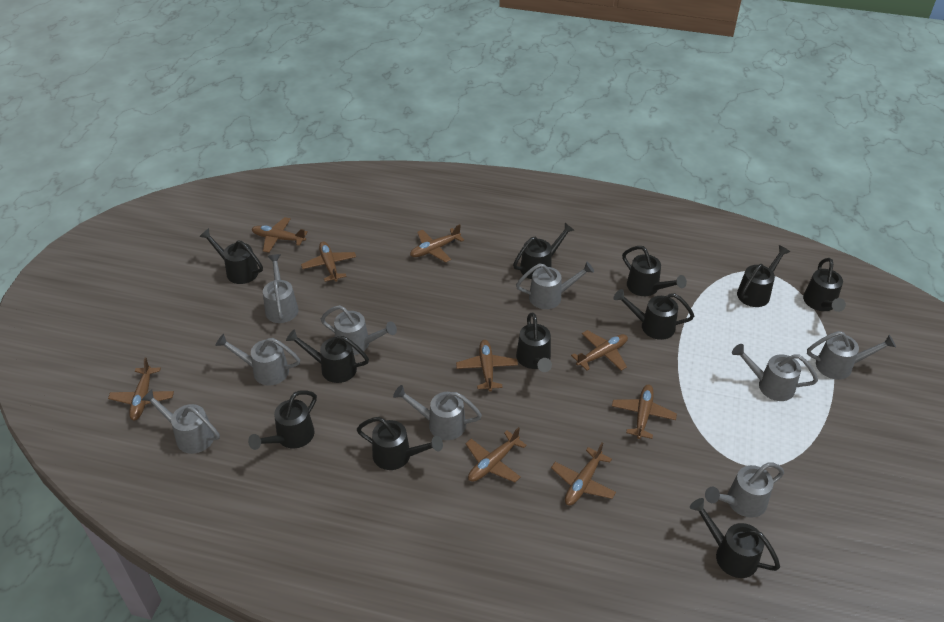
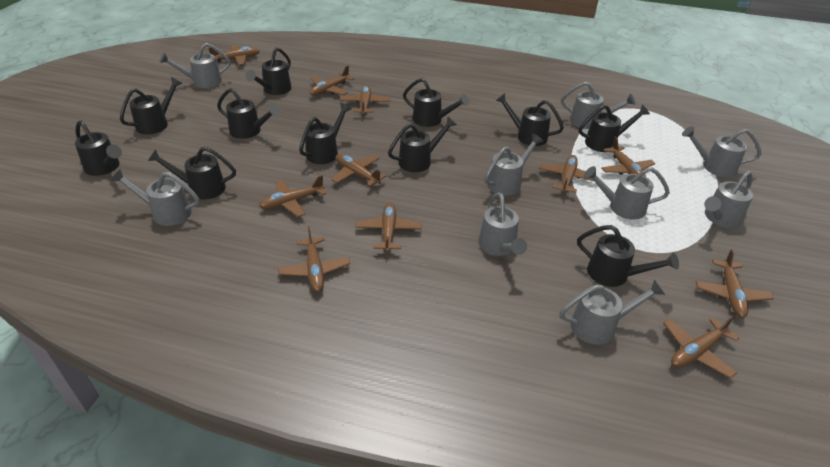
brown plane: [108,357,174,420] [252,217,308,253] [301,241,356,282] [410,224,464,262] [456,340,518,392] [465,427,527,482] [551,443,616,505] [571,330,628,371] [612,385,677,439] = 9 -> [208,45,260,65] [259,175,326,217] [278,226,350,292] [310,66,354,96] [332,154,387,187] [340,85,390,115] [356,202,422,252] [539,155,594,193] [601,137,655,177] [663,315,739,378] [696,249,774,318] = 11

